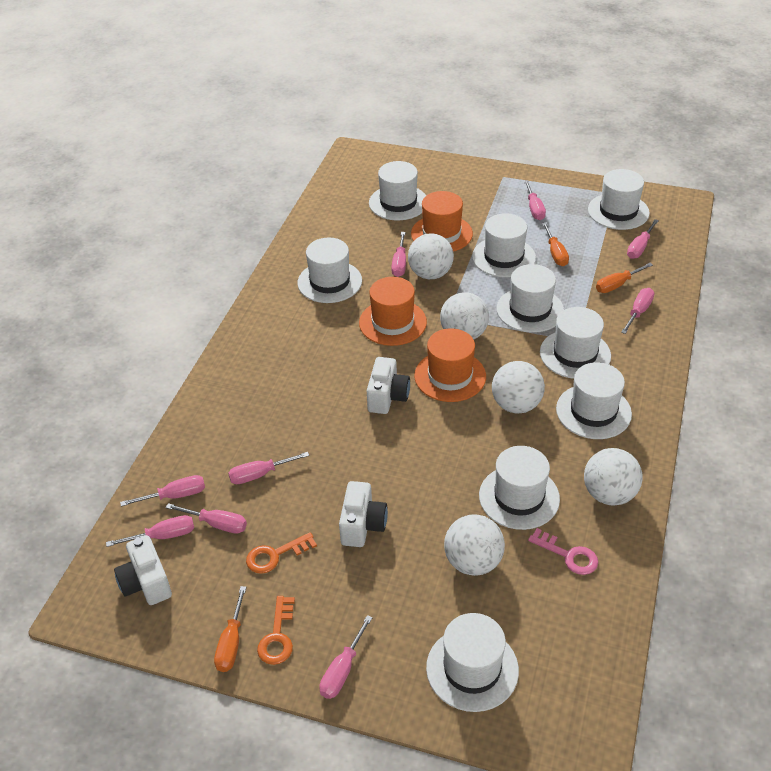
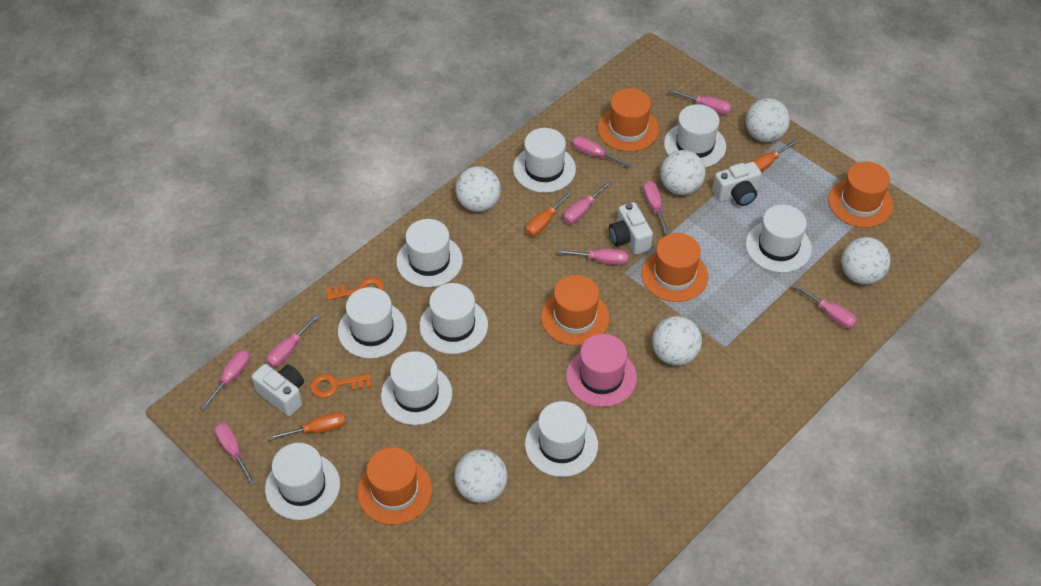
orange hat: [359,277,427,346] [411,191,473,252] [414,328,486,402] = 3 -> [357,447,432,525] [541,275,609,346] [598,88,659,152] [641,233,708,302] [828,161,893,228] = 5
pink hat: none = 0 -> [566,334,637,407] = 1
pink key: [528,528,598,575] = 1 -> none = 0
white ball: [408,233,454,279] [440,292,489,340] [444,515,505,576] [492,361,545,413] [584,448,643,506] = 5 -> [454,450,507,503] [455,166,501,212] [652,316,702,366] [660,150,706,195] [746,98,790,142] [842,237,891,285] = 6

